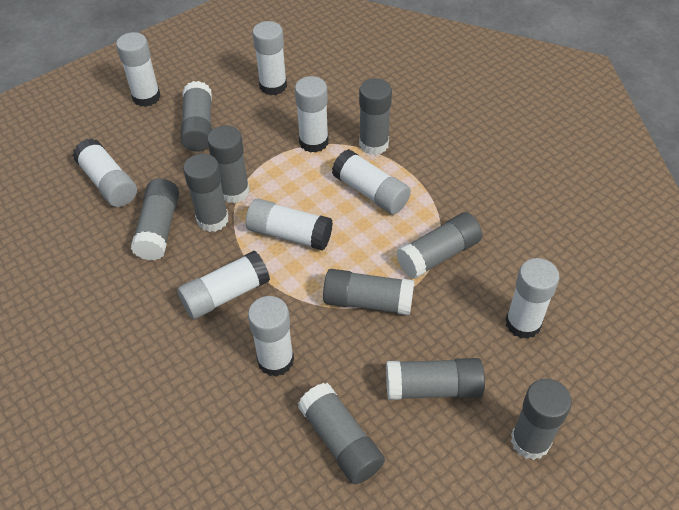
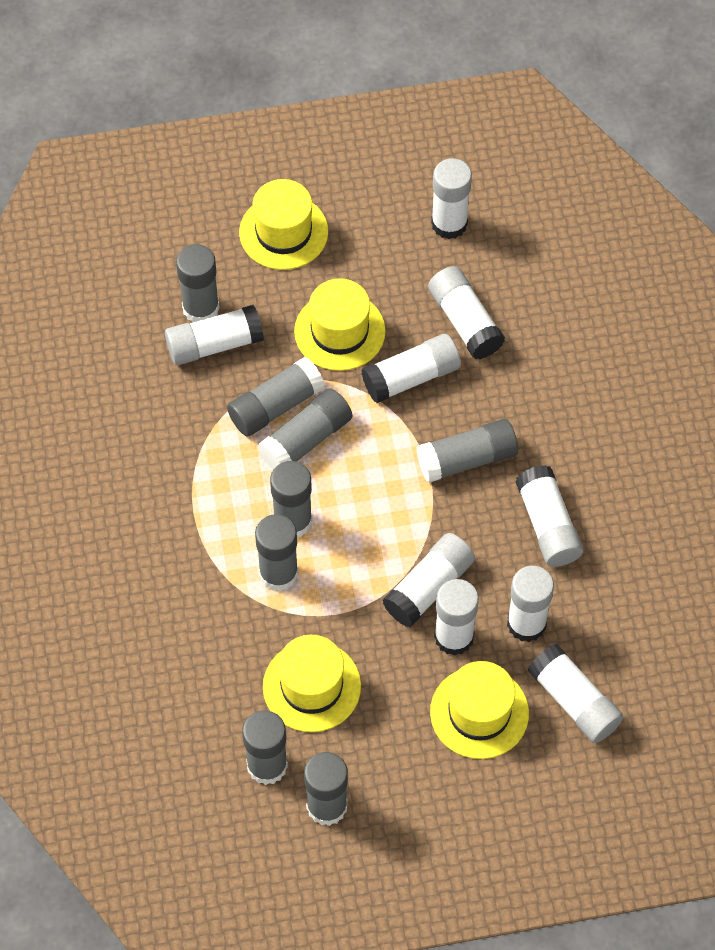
grey glue stick: [131,179,179,260] [180,81,212,152] [183,154,229,232] [207,126,250,203] [298,383,385,484] [323,269,414,316] [359,78,392,155] [386,358,485,400] [397,212,482,279] [511,379,572,460] = 10 -> [176,244,220,322] [227,357,325,437] [242,710,288,785] [255,514,298,591] [258,388,353,470] [270,461,312,537] [304,752,348,826] [417,419,518,483] = 8
yellow hat: none = 0 -> [239,179,328,270] [263,635,361,732] [294,278,386,371] [430,661,529,759] = 4

